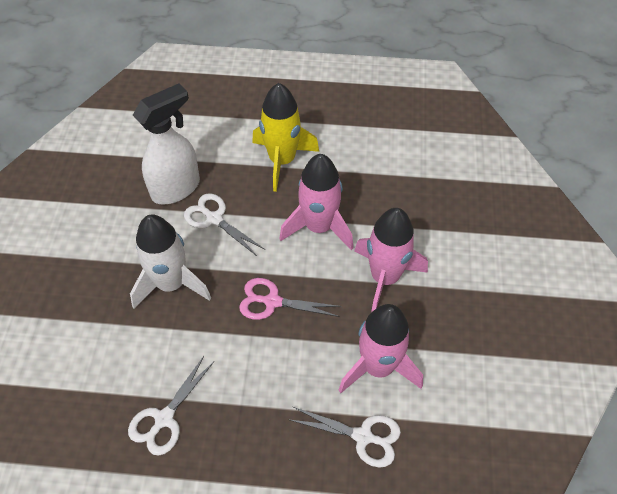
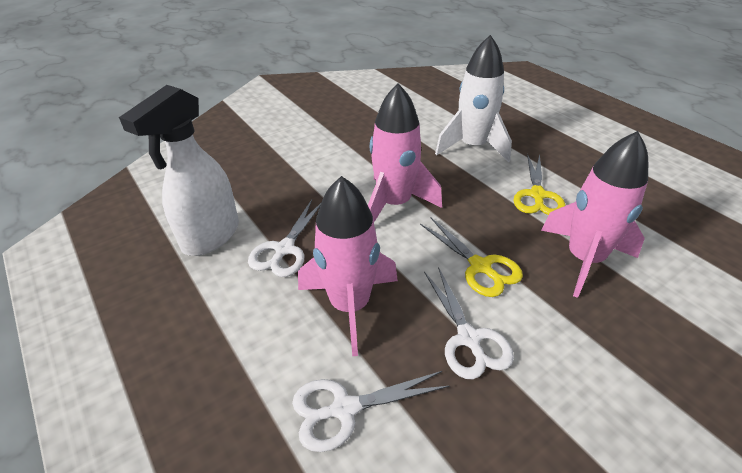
pink scissors: [239,278,342,320] = 1 -> none = 0
yellow rocket: [252,83,319,192] = 1 -> none = 0
yellow scissors: none = 0 -> [420,218,523,297] [514,154,566,215] = 2

